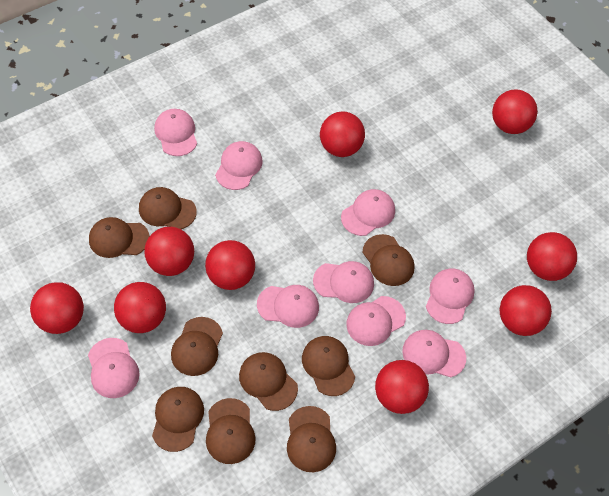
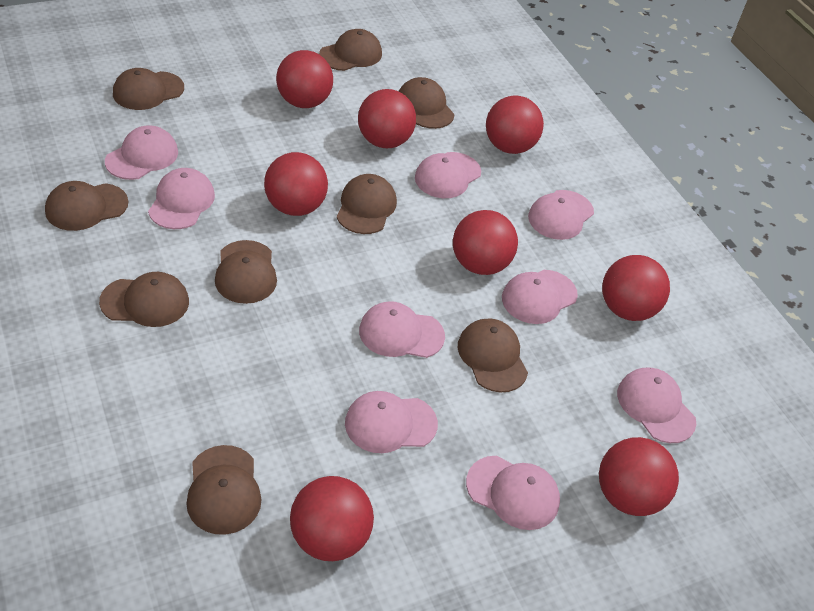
red ball: [30,282,84,334] [114,282,166,333] [144,227,194,276] [205,240,255,290] [320,112,365,157] [375,360,429,414] [492,90,538,134] [499,285,552,336] [527,232,577,281] = 9 -> [264,152,328,216] [276,50,333,108] [290,476,374,561] [358,89,416,148] [453,210,518,275] [486,96,544,154] [599,437,679,516] [602,255,670,321] = 8

